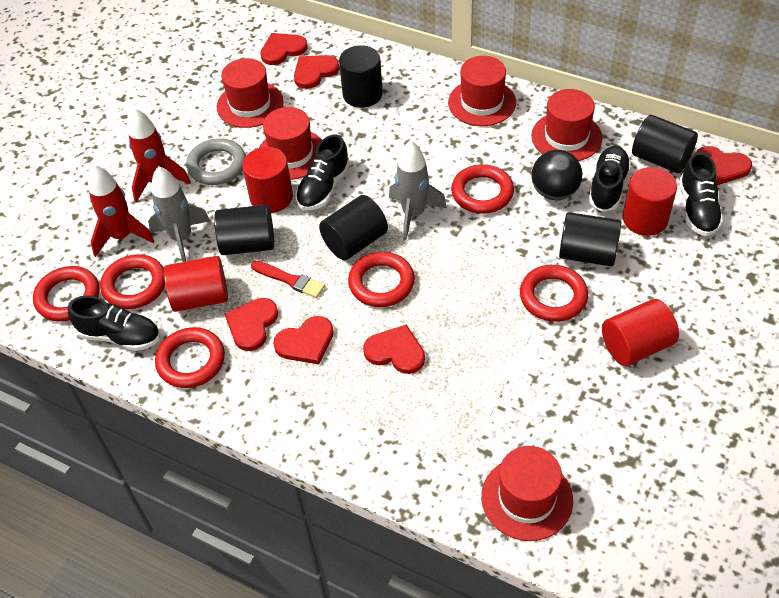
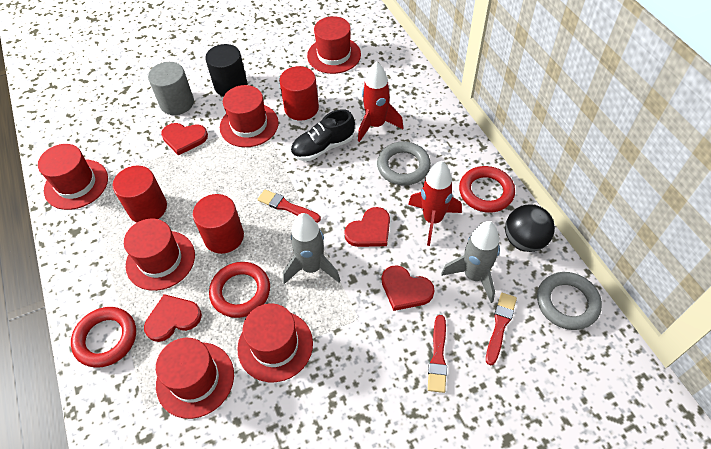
black cylinder: [214,205,274,255] [319,195,388,260] [339,45,383,108] [559,212,621,266] [632,115,698,173] = 5 -> [205,44,247,96] = 1
black shoe: [68,295,160,351] [296,134,350,211] [589,146,631,212] [679,152,723,236] = 4 -> [291,109,355,161] = 1
grey cylinder: none = 0 -> [148,62,194,115] = 1
grey ring: [186,138,246,185] = 1 -> [377,142,431,186] [537,272,602,330] = 2
red brush: [251,261,325,298] = 1 -> [258,189,321,223] [428,315,447,393] [486,293,517,365] = 3
red cylinder: [164,256,228,312] [242,147,293,213] [602,299,679,366] [623,167,677,236] = 4 -> [113,166,167,222] [193,194,244,254] [279,66,319,121] = 3
red hat: [217,58,284,128] [259,107,322,180] [448,56,516,126] [481,446,573,541] [531,89,603,161] = 5 -> [38,144,108,210] [124,219,195,291] [156,338,234,419] [220,85,279,147] [237,304,313,382] [307,16,361,74] = 6
red heart: [225,298,278,351] [260,33,308,65] [273,316,334,365] [294,55,339,89] [363,325,425,374] [696,146,752,185] = 6 -> [144,294,202,342] [161,123,208,155] [344,207,390,247] [382,265,435,311] = 4
red ring: [33,266,100,322] [100,254,165,309] [155,327,225,388] [348,252,415,307] [451,164,514,214] [520,265,588,322] = 6 -> [71,307,136,368] [209,262,270,318] [459,166,515,213] = 3

